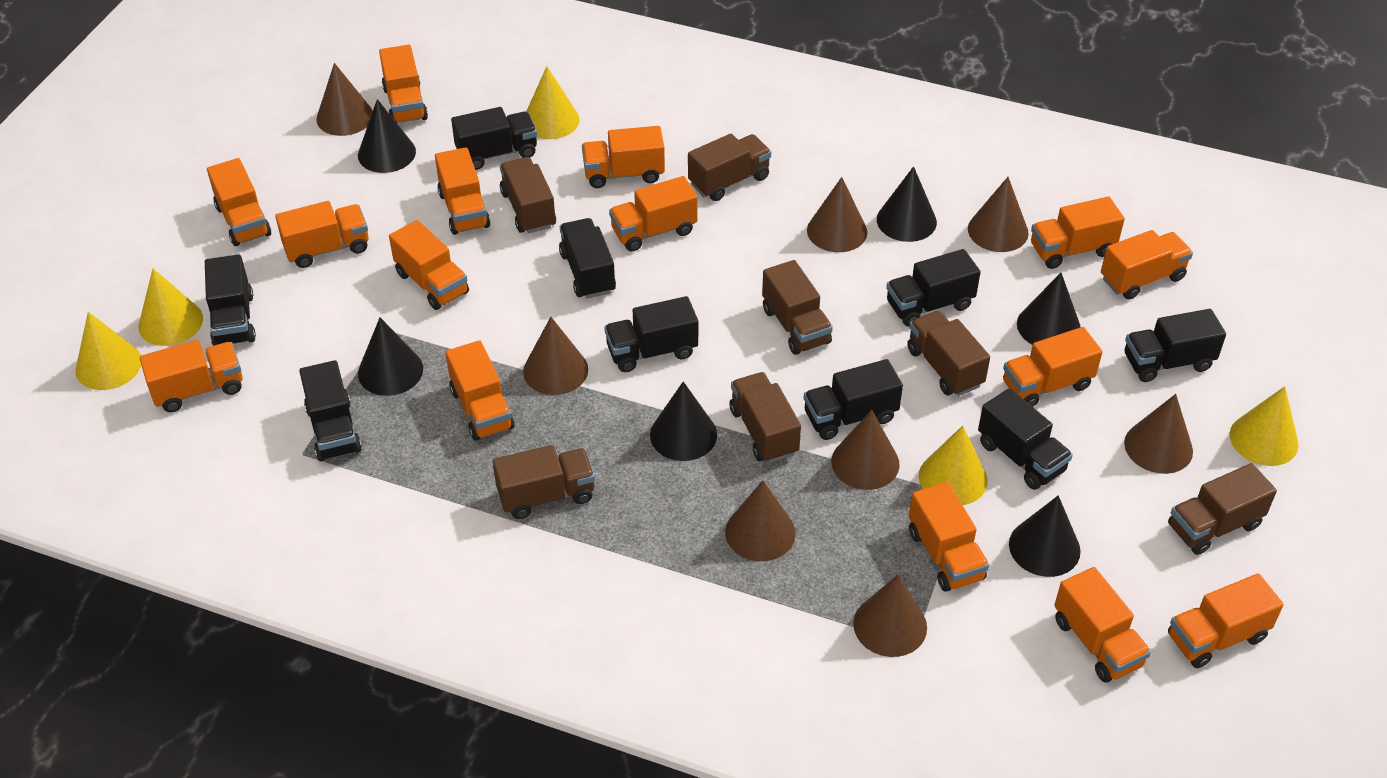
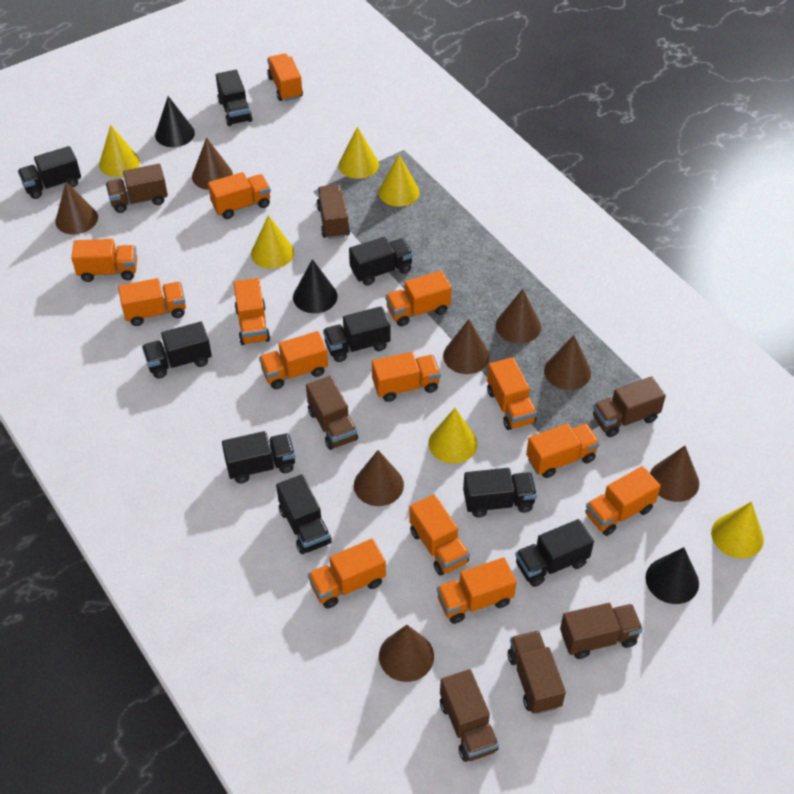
black cone: [358,99,416,173] [358,318,423,396] [650,381,717,461] [877,166,937,242] [1009,495,1081,577] [1017,273,1080,345] = 6 -> [155,96,195,147] [293,259,338,313] [645,547,699,604] = 3
orange truck: [140,340,243,412] [207,158,271,246] [275,201,369,268] [379,45,428,123] [389,220,469,310] [435,147,490,235] [446,340,514,441] [582,126,665,188] [609,176,697,252] [909,482,989,592] [1003,327,1103,407] [1031,197,1125,269] [1054,567,1151,683] [1101,230,1193,300] [1168,573,1284,668] = 15 -> [71,239,137,282] [118,278,186,326] [208,172,271,219] [234,278,270,345] [259,331,328,389] [267,53,303,101] [308,539,386,609] [372,352,441,402] [386,271,452,327] [409,494,470,575] [437,557,517,624] [487,357,537,430] [526,423,600,478] [586,466,661,536] = 14
yellow cone: [75,312,141,390] [139,269,203,346] [526,66,579,139] [919,425,988,505] [1230,386,1299,466] = 5 -> [99,125,140,177] [251,215,294,269] [338,127,379,179] [378,155,420,207] [428,408,477,464] [711,502,764,558] = 6

